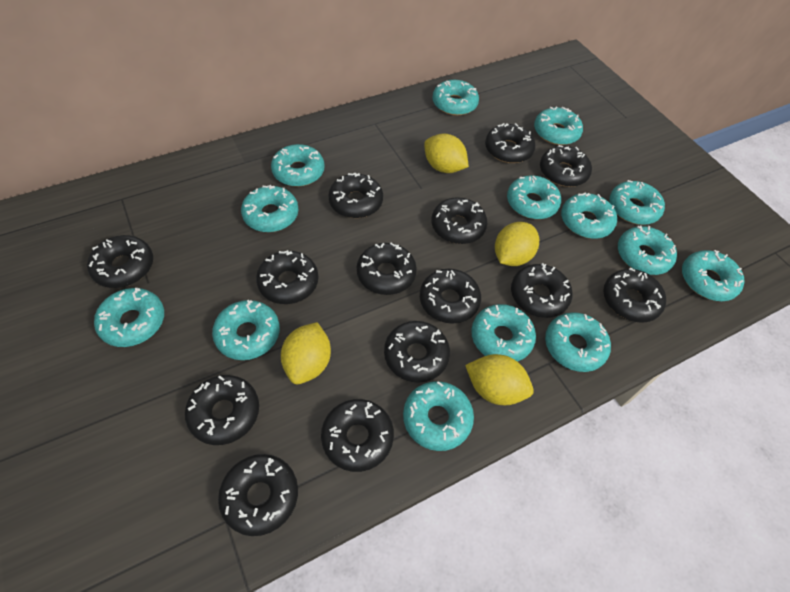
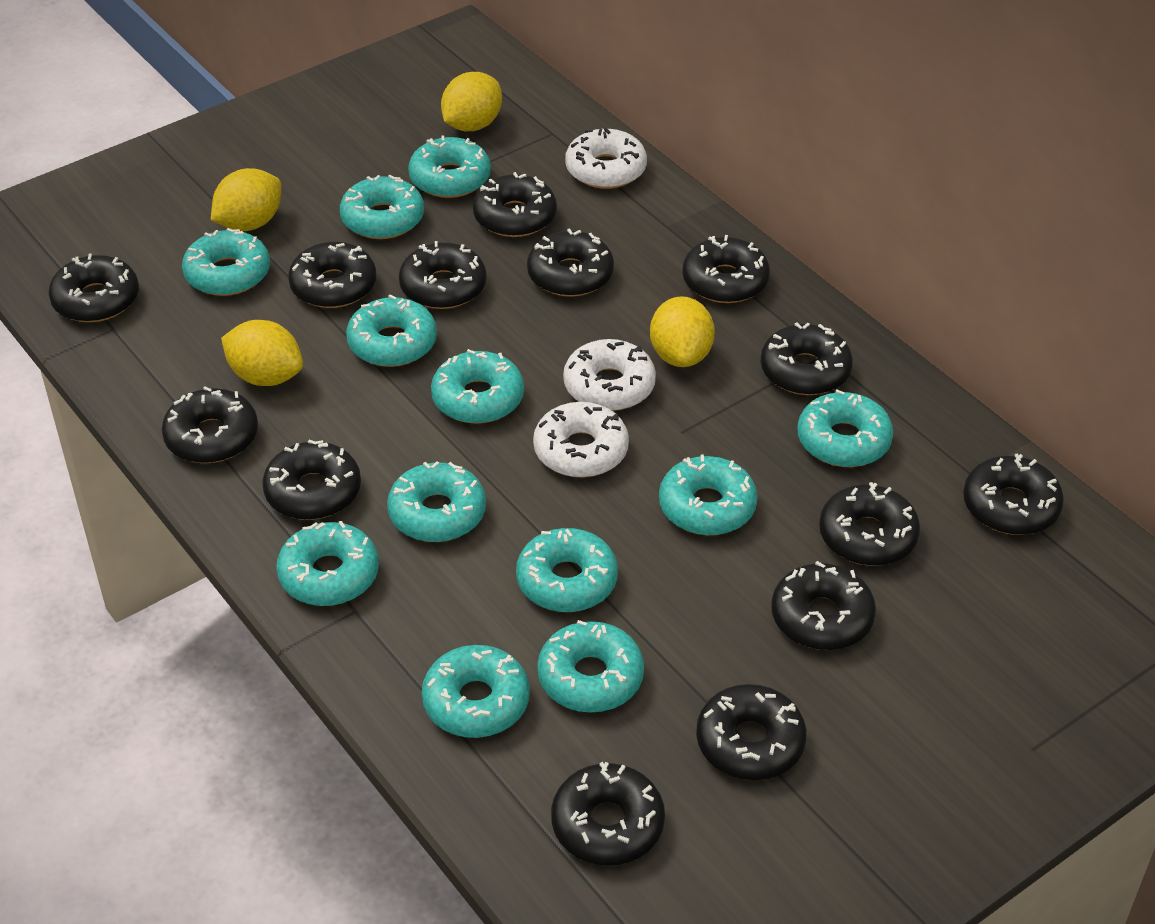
turquoise donut: [94,288,164,347] [212,300,280,360] [241,185,298,232] [271,144,324,187] [403,381,474,451] [432,80,479,116] [471,304,536,362] [507,176,561,219] [534,107,583,145] [545,312,611,372] [561,192,617,239] [609,180,665,225] [618,226,677,275] [682,250,745,301] = 14 -> [182,228,270,296] [276,521,379,606] [340,175,424,239] [346,295,437,367] [387,461,486,542] [408,136,491,198] [422,645,530,738] [431,349,524,424] [516,528,618,612] [537,620,644,713] [659,454,758,535] [797,390,893,467] = 12
white donut: none = 0 -> [533,402,629,478] [563,339,656,411] [565,128,647,189] = 3

